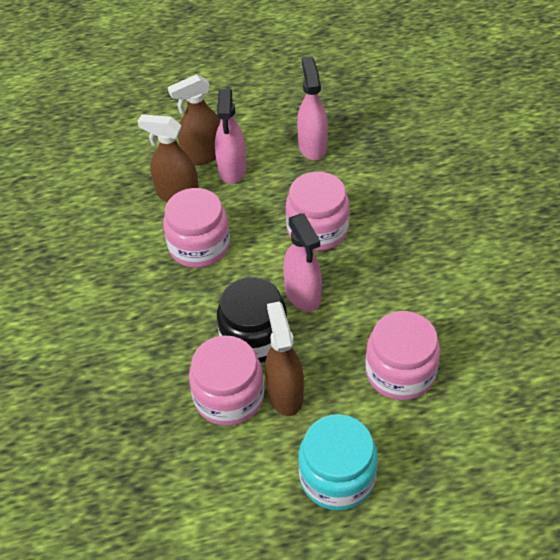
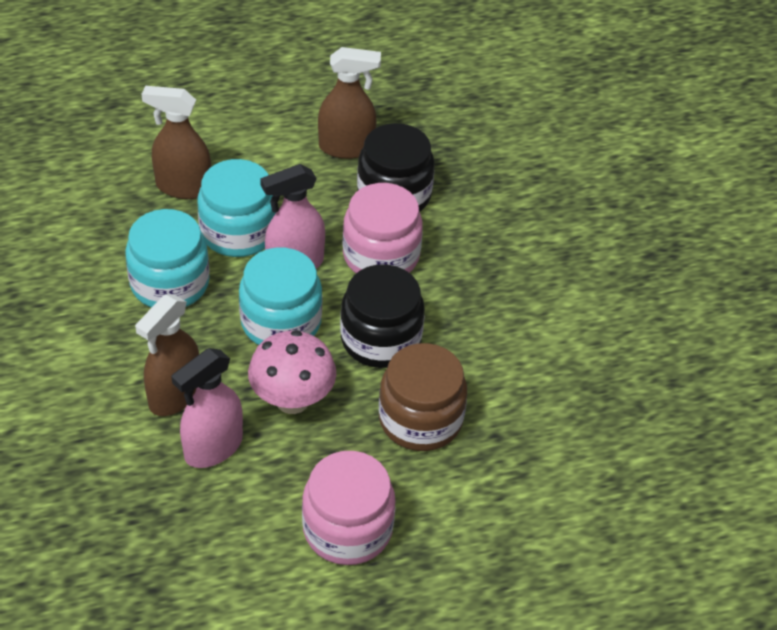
black jar: [217,277,288,363] = 1 -> [340,264,425,368] [357,123,435,212] = 2
brown jar: none = 0 -> [379,343,467,451] = 1
pink jar: [163,188,230,268] [189,336,264,426] [286,172,350,251] [365,311,440,400] = 4 -> [302,451,395,565] [343,183,423,273] = 2
pink mushroom: none = 0 -> [248,330,336,414] = 1
pink spray bottle: [215,89,247,184] [283,213,322,312] [297,57,328,160] = 3 -> [171,348,243,468] [260,164,325,269] = 2
turquoise jar: [298,414,378,511] = 1 -> [125,209,210,308] [198,159,276,257] [239,247,322,345] = 3

